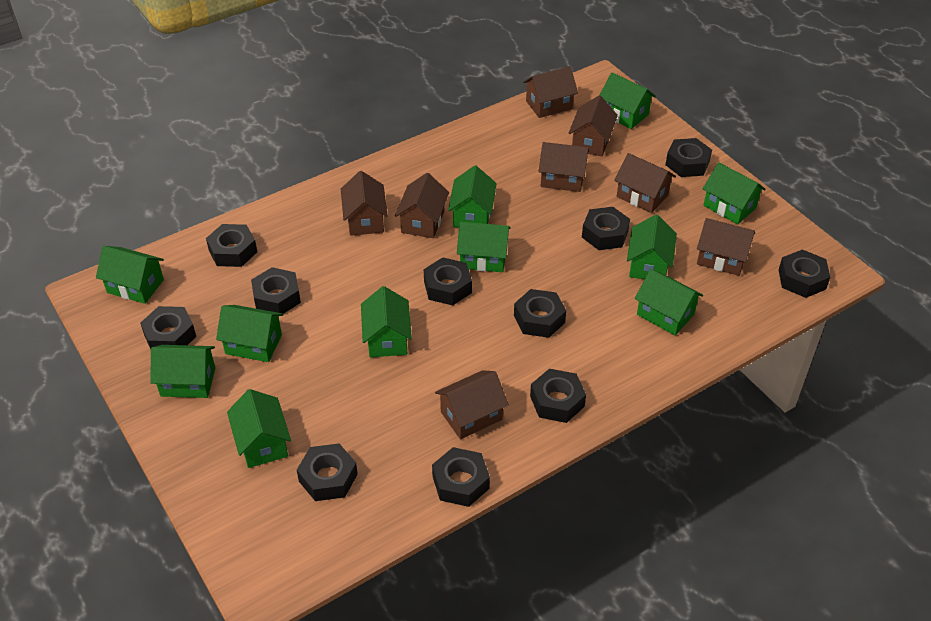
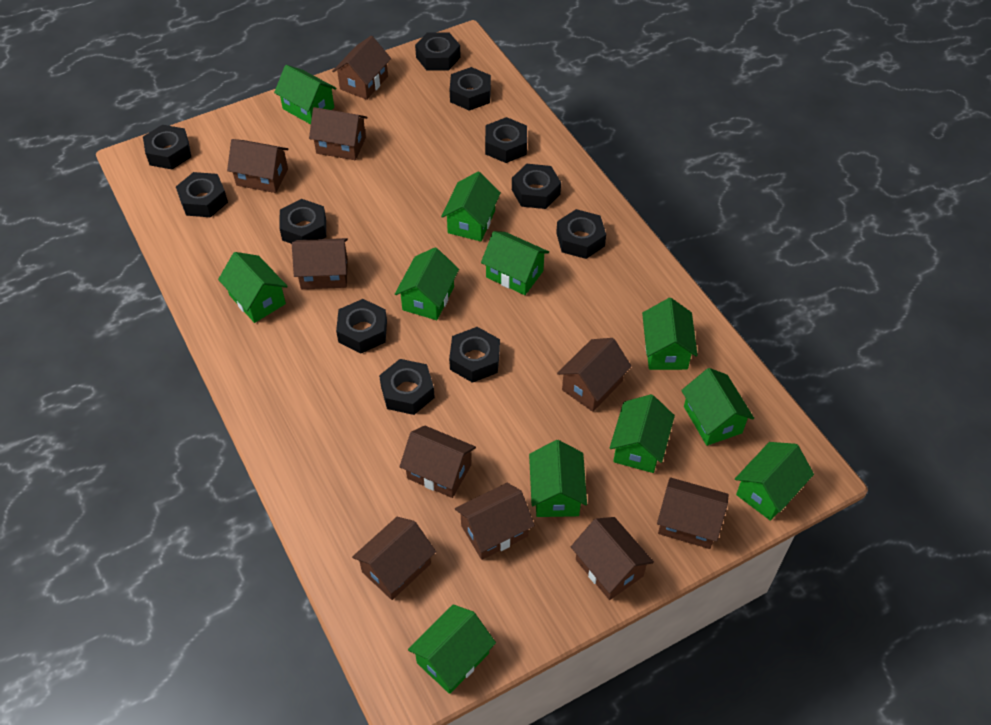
brown house: [341,171,388,236] [395,173,449,238] [435,370,509,439] [523,66,578,118] [539,142,589,192] [568,96,618,156] [614,153,676,213] [697,218,755,276] = 8 -> [227,139,289,193] [292,238,348,289] [309,107,368,160] [332,36,391,100] [352,517,436,600] [399,426,476,498] [455,483,535,560] [557,338,632,412] [571,517,654,600] [657,477,729,549] = 10

